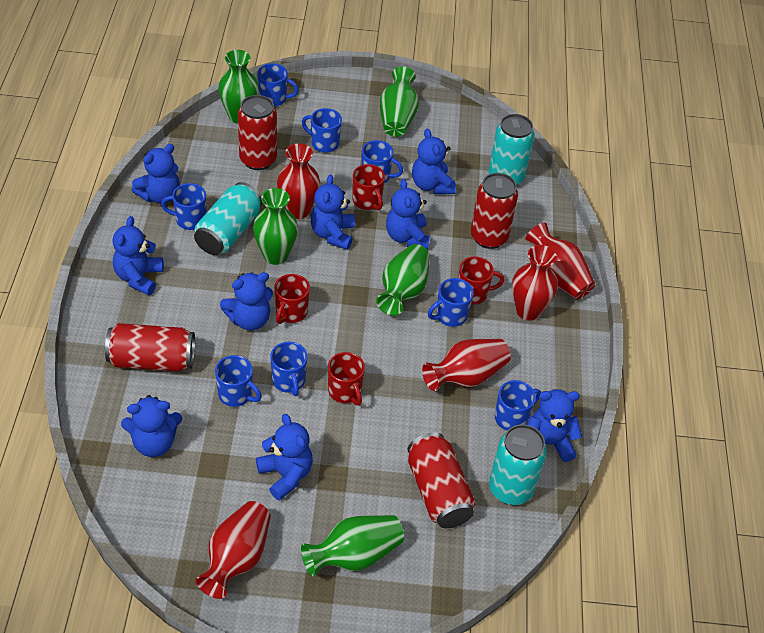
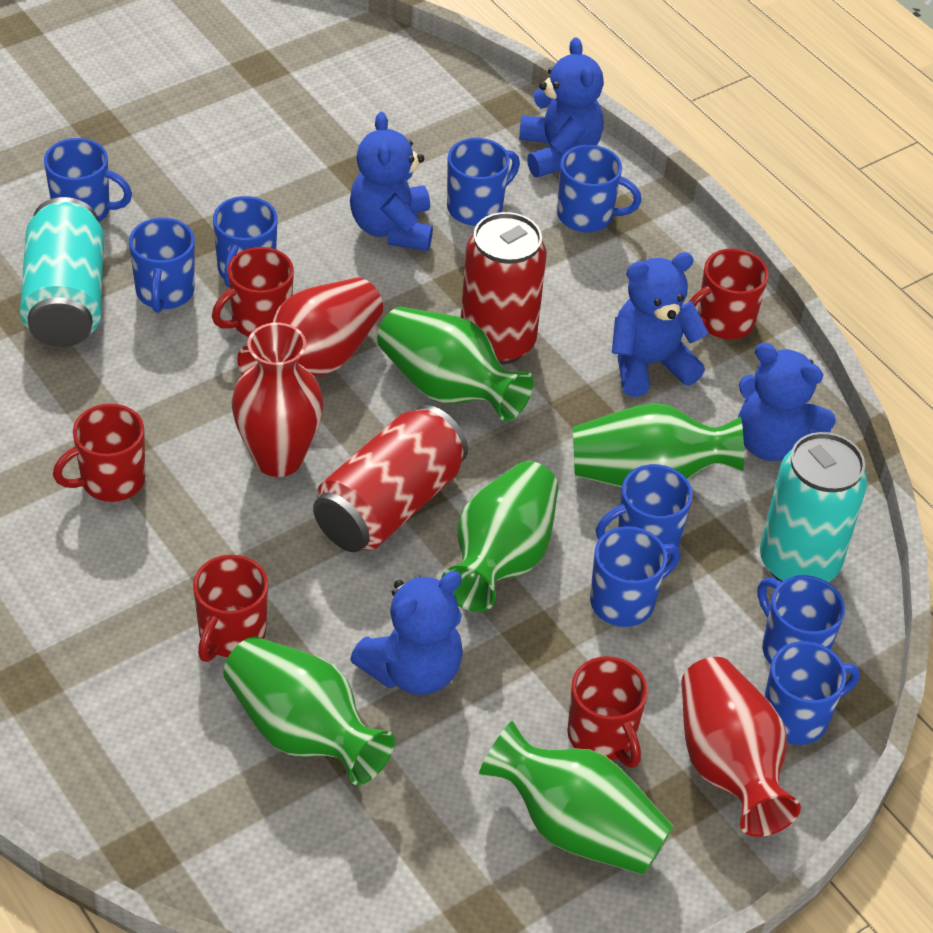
blue mug: [161,183,206,230] [215,355,262,407] [257,63,298,107] [270,342,308,396] [302,108,342,153] [362,140,403,183] [428,278,474,327] [495,380,541,431] = 8 -> [44,138,132,222] [129,218,195,313] [213,196,277,288] [447,138,520,226] [557,145,642,232] [590,526,680,627] [596,464,693,559] [757,575,845,665] [764,641,860,745] = 9
blue teddy bear: [112,216,163,295] [121,395,182,457] [132,144,180,204] [220,272,273,330] [256,414,313,501] [311,174,355,250] [386,179,430,249] [412,128,456,194] [527,389,582,462] = 9 -> [350,112,433,251] [350,571,463,695] [519,37,604,177] [612,252,709,397] [738,343,836,461] = 5
red can: [105,323,195,371] [238,95,277,170] [407,432,476,528] [471,173,518,249] = 4 -> [313,405,468,552] [461,212,547,365] = 2
red mug: [274,274,310,324] [328,352,365,406] [353,164,385,210] [458,256,504,305] = 4 -> [53,404,145,502] [193,555,268,662] [212,247,294,337] [567,656,648,768] [689,248,769,339] = 5
red vase: [196,501,271,599] [277,143,320,219] [422,339,511,391] [512,245,558,321] [525,223,595,299] = 5 -> [232,323,324,477] [237,277,383,376] [681,657,801,837] = 3
turquoise can: [194,182,262,255] [489,114,534,186] [489,424,547,505] = 3 -> [20,197,104,347] [760,432,868,582] = 2

